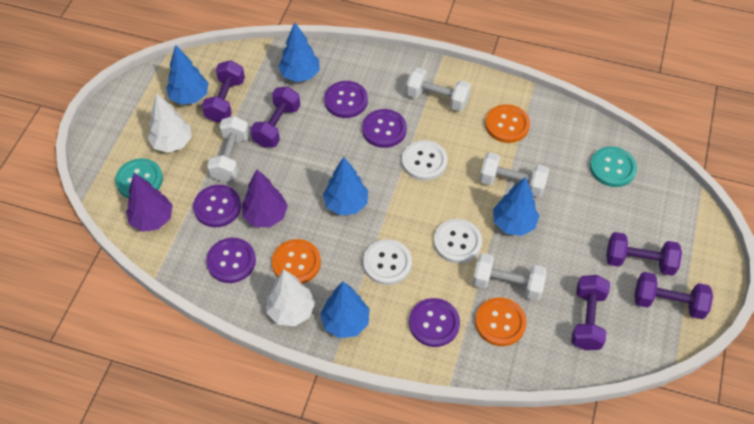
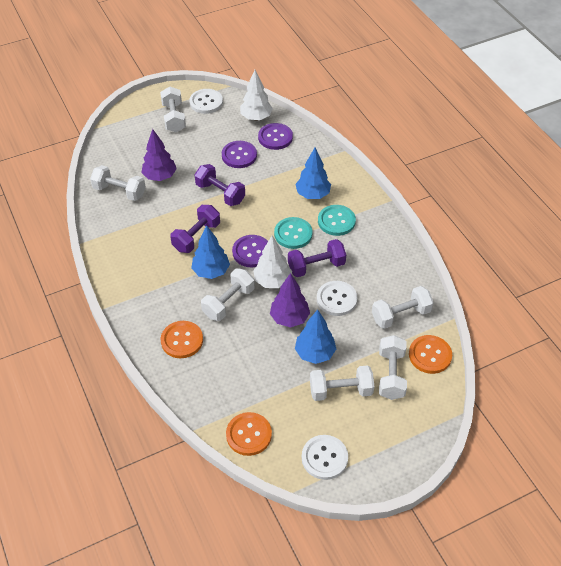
blue tree: [166,45,208,105] [278,22,320,82] [320,282,370,338] [323,157,368,215] [493,177,539,236] = 5 -> [191,225,230,279] [295,148,331,199] [295,309,336,364] = 3
purple button: [193,185,241,227] [206,238,256,283] [324,81,368,118] [362,109,407,148] [409,298,460,347] = 5 -> [222,141,257,168] [232,235,268,267] [258,123,293,150] = 3
purple dumbbell: [202,60,245,123] [250,87,300,148] [571,275,610,350] [606,232,682,276] [634,272,713,319] = 5 -> [170,205,220,253] [195,164,245,206] [288,239,346,277] = 3
white dumbbell: [207,116,250,182] [406,67,471,111] [473,253,547,300] [479,152,549,197] = 4 -> [90,165,146,201] [160,86,186,133] [201,268,255,321] [310,365,374,401] [372,286,434,329] [379,335,407,400] = 6

